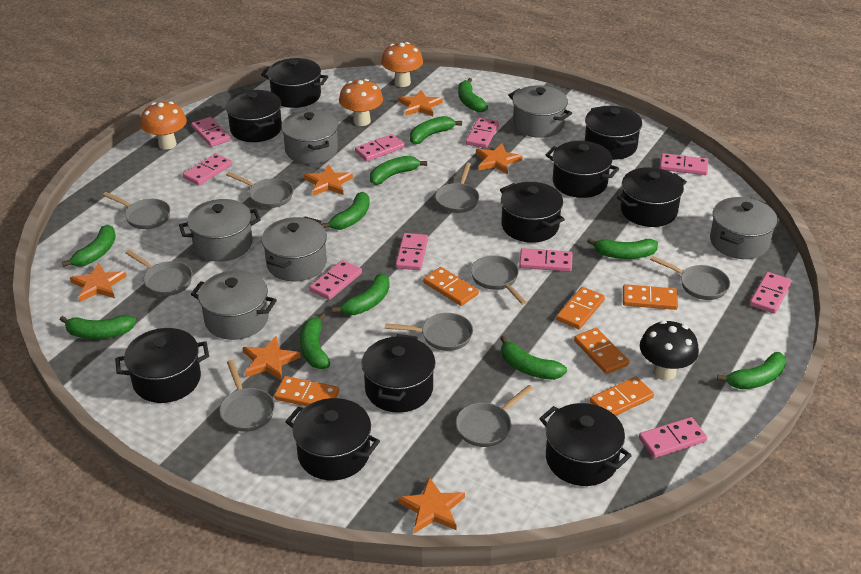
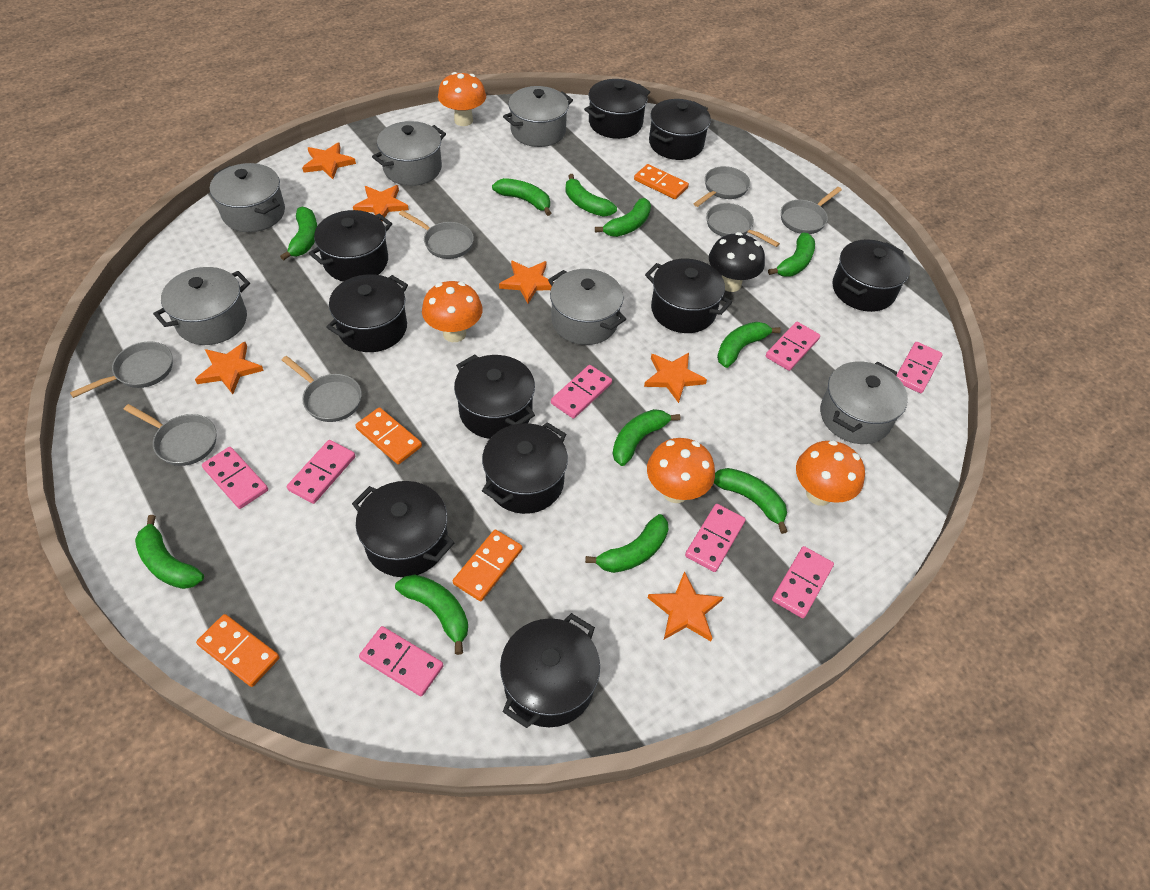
grey pan: [103,192,171,229] [125,250,192,296] [219,360,275,432] [226,172,293,208] [385,313,473,351] [435,163,479,213] [456,385,533,447] [471,255,527,305] [650,256,730,300] = 9 -> [70,341,173,398] [124,404,216,466] [282,356,362,422] [399,210,474,259] [694,166,750,207] [706,203,780,247] [781,187,842,234] = 7
orange domino: [274,376,339,406] [423,267,479,306] [556,287,605,329] [574,328,629,374] [590,376,654,416] [623,284,678,310] = 6 -> [196,614,280,687] [355,407,422,464] [453,529,522,601] [634,164,689,199] = 4
orange mushroom: [140,101,187,149] [339,79,383,126] [381,42,423,87] = 3 -> [422,281,483,342] [438,72,486,126] [647,438,715,503] [796,440,865,506] = 4
pink domino: [183,153,232,186] [191,117,231,147] [309,260,362,300] [355,134,405,162] [396,233,428,270] [466,118,499,148] [519,248,572,272] [639,417,707,458] [660,153,709,175] [750,272,792,314] = 10 -> [202,447,268,509] [287,440,355,504] [359,626,444,696] [551,365,612,419] [685,504,746,572] [766,322,820,371] [772,546,834,618] [896,342,943,393] = 8

